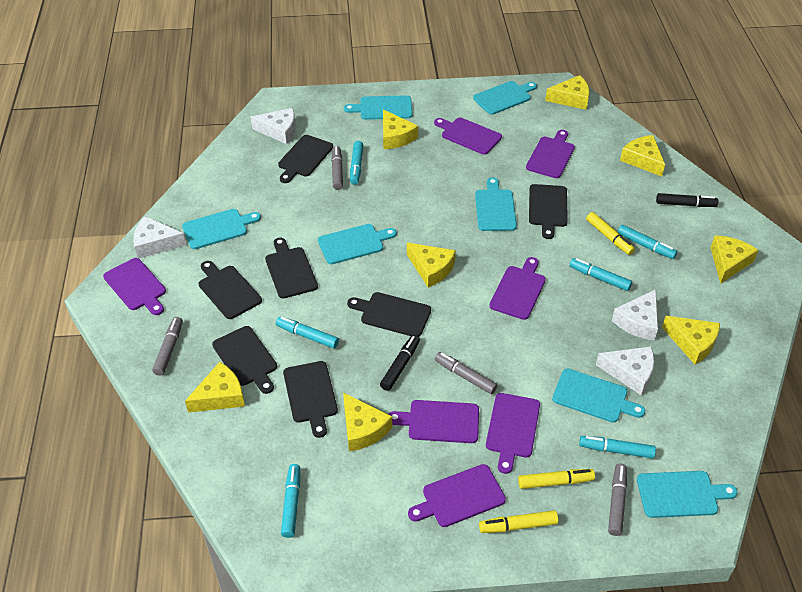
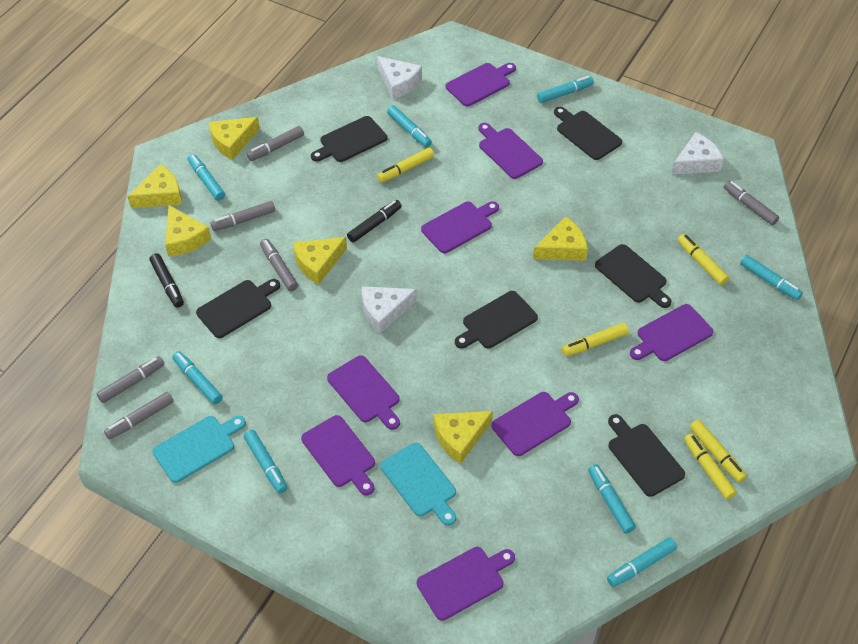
black cutting board: [199,261,262,319] [212,326,277,394] [265,238,318,298] [278,135,333,183] [283,361,338,438] [347,292,431,337] [529,184,568,239] = 7 -> [196,279,280,338] [311,116,387,162] [455,291,538,349] [554,107,622,160] [595,244,672,308] [608,414,685,497] = 6
grey marker: [152,317,183,376] [331,146,343,190] [435,352,498,394] [608,463,627,536] = 4 -> [96,356,165,403] [104,392,174,440] [210,201,275,231] [247,126,304,161] [260,239,298,291] [724,181,779,225] = 6
purple cutting board: [103,258,166,315] [389,400,479,443] [408,464,506,527] [434,118,502,155] [486,393,540,474] [490,257,546,320] [526,130,575,178] = 7 -> [301,415,375,496] [327,355,400,430] [417,547,515,621] [421,201,499,253] [446,63,516,107] [478,123,543,179] [491,392,579,456] [630,304,714,361] = 8
turquoise cutting board: [182,209,261,249] [318,224,397,264] [344,95,412,120] [473,81,537,115] [475,177,517,231] [552,368,645,423] [637,471,737,518] = 7 -> [153,416,246,483] [380,442,456,526] = 2
turquoise marker: [276,317,339,349] [281,464,300,538] [350,141,363,185] [569,258,632,291] [579,436,656,459] [617,225,677,259] = 6 -> [172,351,223,405] [188,154,225,201] [244,430,287,494] [387,105,432,147] [537,76,594,103] [588,464,636,533] [607,537,677,587] [740,255,803,300] = 8
white cheese: [133,216,186,258] [251,108,295,144] [596,346,654,395] [612,289,658,341] = 4 -> [362,286,417,334] [377,56,422,99] [671,132,724,175] = 3
yellow cheese: [185,362,245,412] [343,393,392,451] [383,109,418,149] [407,242,456,288] [545,75,590,110] [620,135,665,176] [662,316,720,364] [711,236,758,284] = 8 -> [127,164,182,208] [165,205,211,257] [209,117,260,160] [293,237,347,285] [434,411,493,464] [533,216,588,261] = 6
yellow marker: [479,510,558,533] [518,469,595,489] [586,212,635,255] = 3 -> [377,148,434,183] [562,323,629,356] [678,234,729,285] [684,433,737,499] [690,420,747,482] = 5

